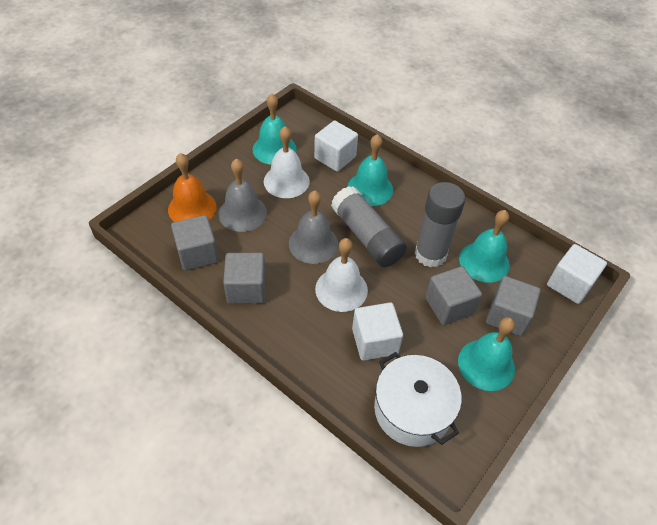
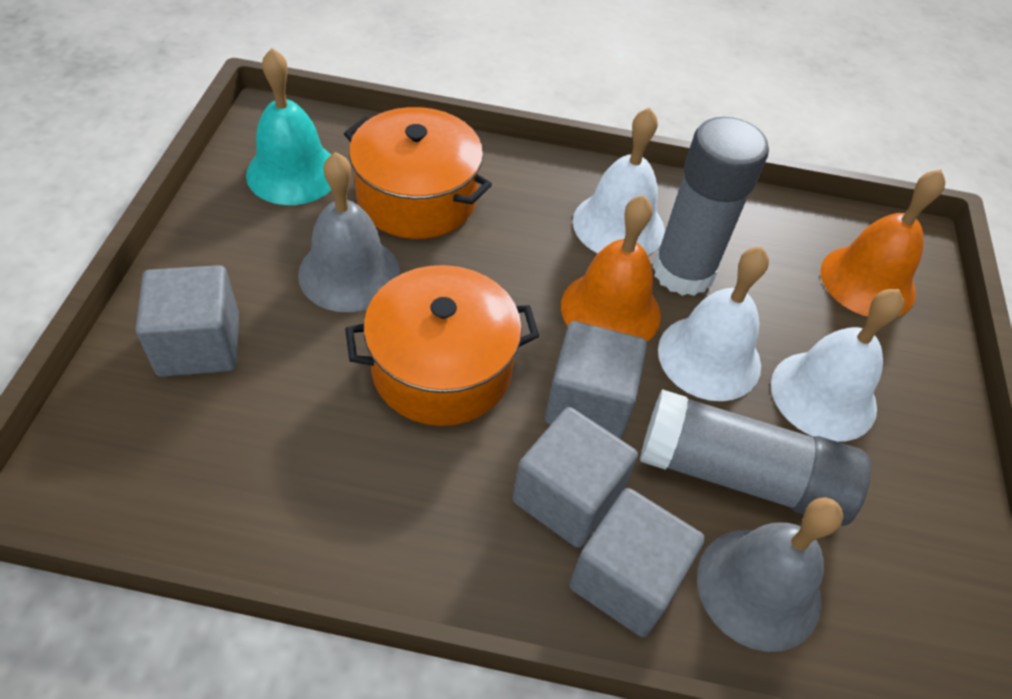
orange bell: [168,153,217,222] = 1 -> [561,195,661,342] [821,169,945,317] = 2
orange pot: none = 0 -> [344,107,492,239] [345,265,539,426] = 2
turquoise bell: [253,94,297,165] [347,134,393,206] [458,317,515,391] [459,210,510,283] = 4 -> [246,48,331,205] = 1
white bell: [264,126,310,198] [315,238,368,312] = 2 -> [573,107,665,255] [658,247,769,401] [771,289,904,442] = 3
white cube: [314,121,358,172] [352,303,403,361] [547,244,607,304] = 3 -> none = 0
white pot: [374,352,462,447] = 1 -> none = 0

